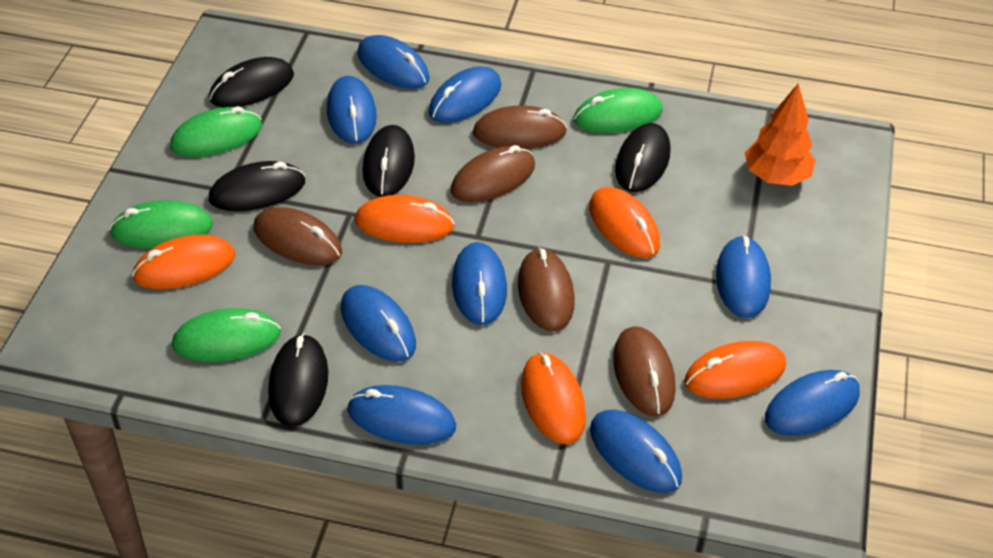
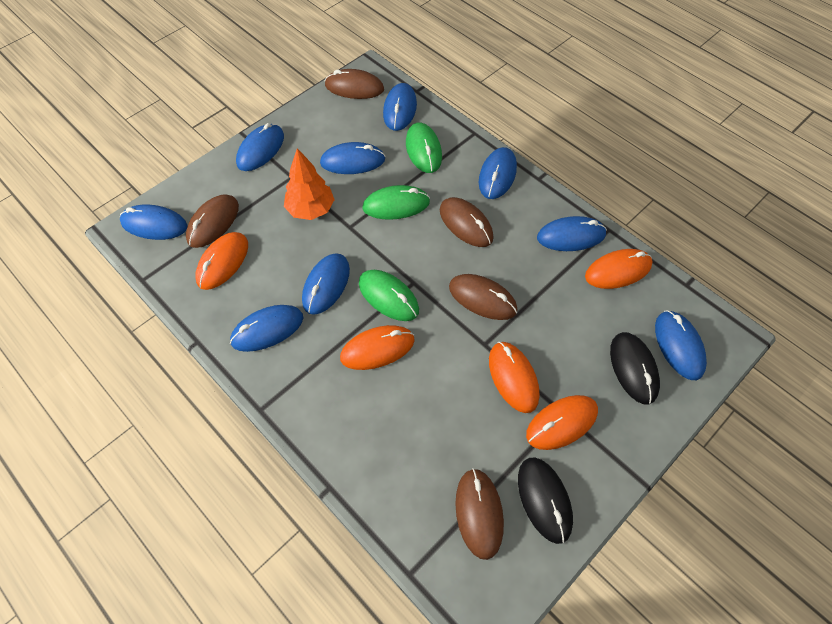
black mouse: [209,57,294,107] [209,161,305,211] [268,333,328,427] [363,125,415,197] [615,123,671,192] = 5 -> [518,458,573,544] [610,332,660,405] = 2
green mouse: [109,200,213,249] [170,106,262,157] [172,308,281,362] [574,88,663,133] = 4 -> [359,270,419,321] [362,185,430,220] [406,122,442,173] = 3

